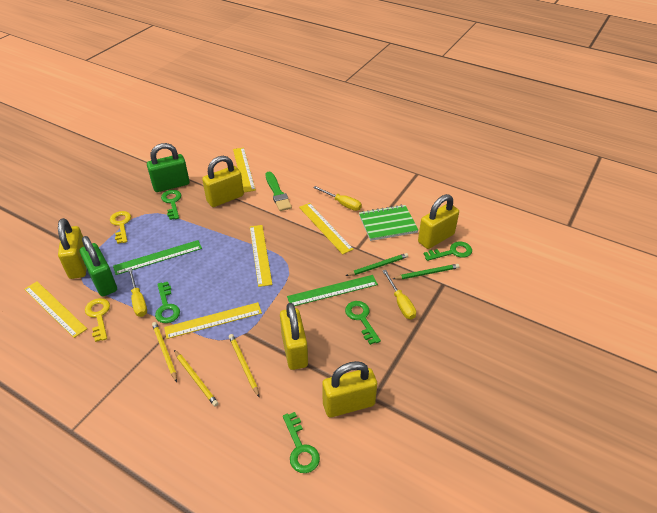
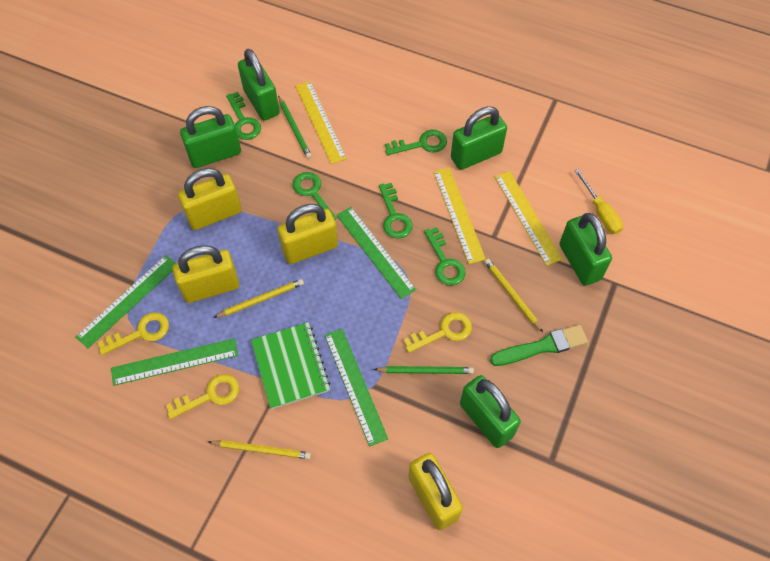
green padlock: [80,236,117,297] [147,143,190,192] = 2 -> [180,106,241,168] [238,49,280,121] [451,106,507,170] [460,375,521,448] [559,213,612,286] = 5
green ruler: [113,240,202,275] [287,275,378,306] = 2 -> [75,255,176,348] [111,338,238,386] [325,329,388,447] [336,207,416,299] = 4
yellow key: [85,298,110,342] [110,211,131,244] = 2 -> [98,313,169,355] [166,374,239,419] [403,312,472,353] = 3
yellow padlock: [58,218,87,279] [202,156,244,207] [280,303,308,370] [322,361,377,417] [418,194,459,249] = 5 -> [172,245,240,303] [178,168,242,230] [277,204,338,264] [408,453,463,530] = 4
yellow ruler: [24,281,87,338] [164,302,262,339] [233,148,256,192] [250,225,272,287] [299,203,354,255] = 5 -> [295,81,347,164] [433,167,486,264] [495,171,563,266] = 3
yellow screwdriver: [128,268,147,317] [313,186,362,211] [383,270,416,319] = 3 -> [574,169,623,234] = 1

